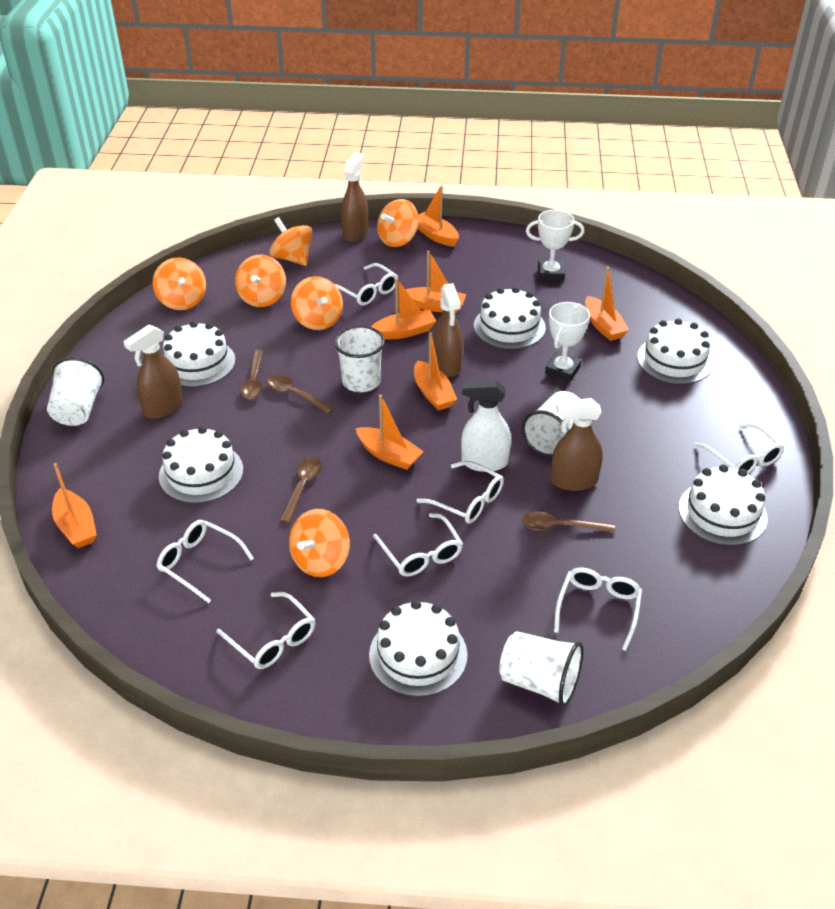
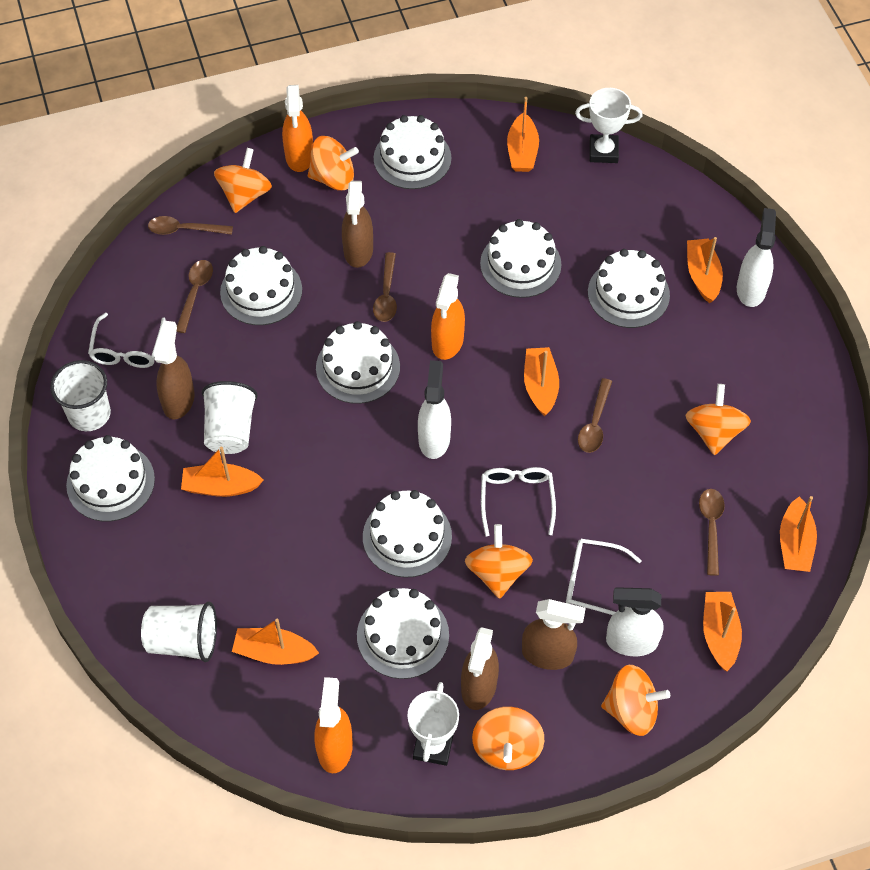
brown spoon: [240,350,263,399] [266,375,334,414] [280,457,322,523] [522,511,615,533] = 4 -> [148,216,233,235] [176,260,213,333] [373,252,397,322] [578,378,612,453] [699,489,725,576] = 5
orange spray bottle: none = 0 -> [282,85,313,172] [314,677,353,773] [431,273,465,360] = 3
white cake: [159,426,243,503] [163,321,236,387] [369,600,468,697] [474,287,546,349] [637,318,713,384] [679,464,768,546] = 6 -> [66,435,155,521] [220,246,302,325] [316,321,400,404] [357,588,449,679] [363,490,452,578] [373,115,451,189] [480,219,562,298] [588,249,670,328] = 8
white cup: [47,358,104,426] [334,326,385,392] [499,631,583,707] [522,391,580,457] = 4 -> [50,360,111,431] [141,602,217,662] [202,381,258,454] = 3
white glasses: [156,520,254,603] [216,592,315,669] [335,263,398,306] [373,513,463,577] [417,461,504,524] [554,567,642,651] [694,423,784,474] = 7 -> [88,313,166,368] [481,467,556,536] [566,539,642,615] = 3
white spray bottle: [461,380,511,472] = 1 -> [418,360,451,459] [606,587,664,656] [737,208,776,307] = 3

